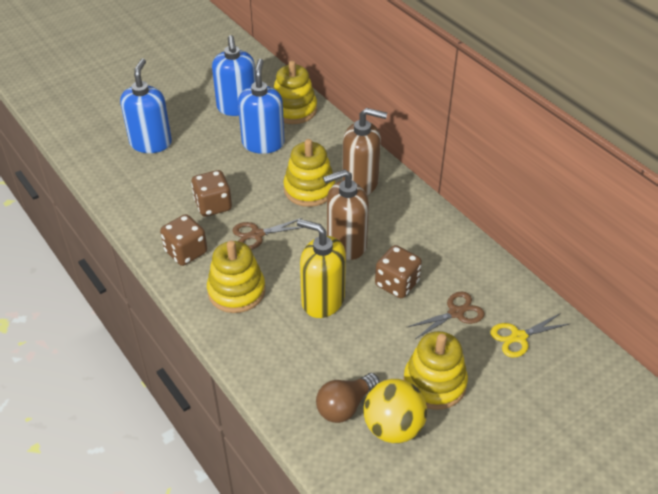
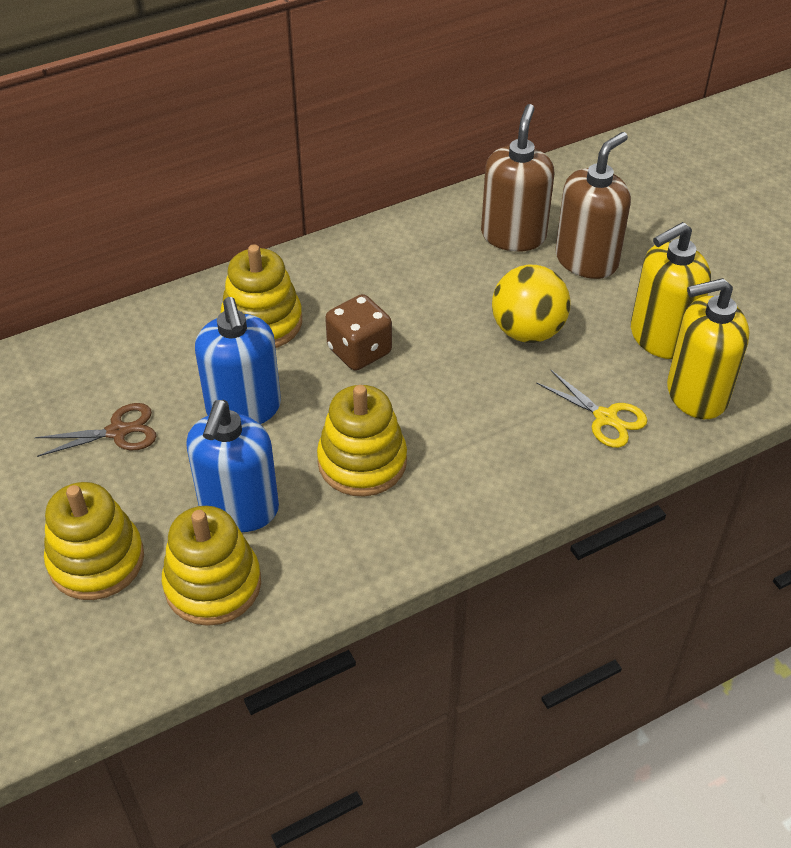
blue soap dispenser: [120,58,172,153] [212,35,256,116] [238,59,285,154] = 3 -> [186,400,279,532] [195,297,281,424] = 2
brown dice: [160,214,207,266] [191,170,232,217] [375,245,422,298] = 3 -> [325,294,392,371] = 1
brown light bulb: [316,373,379,423] = 1 -> none = 0
brown scissors: [232,218,303,250] [406,291,485,339] = 2 -> [34,403,156,457] = 1
yellow soap dispenser: [297,219,346,318] = 1 -> [631,222,711,359] [667,278,749,419] = 2

